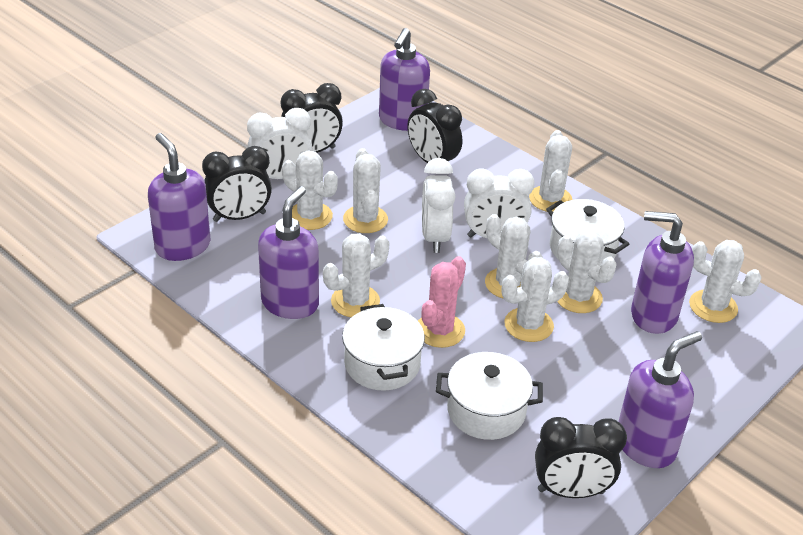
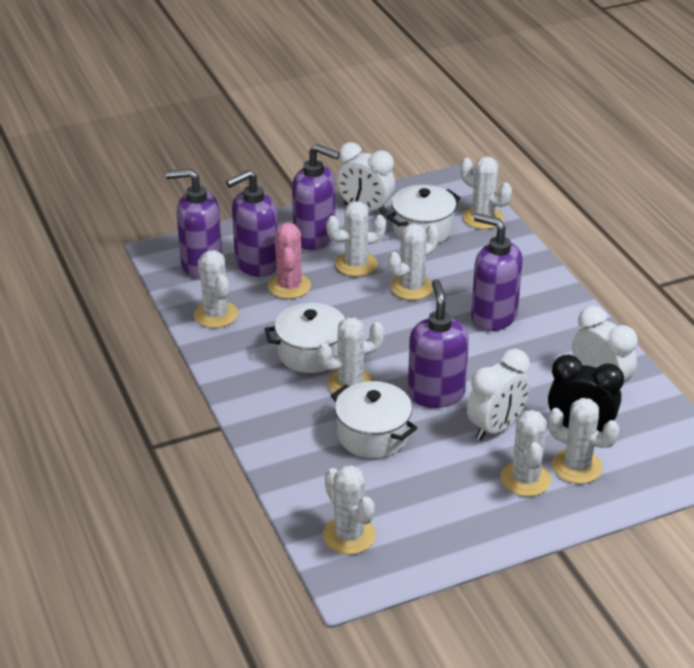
black clock: [202,146,272,222] [281,83,343,153] [407,89,462,163] [535,417,627,498] = 4 -> [548,354,624,432] = 1

